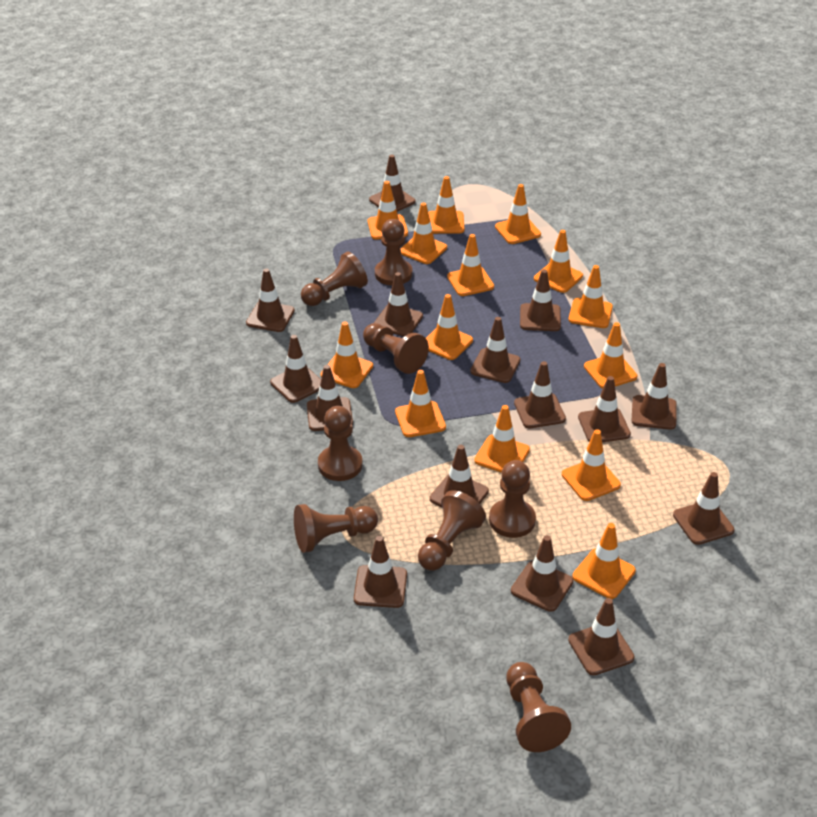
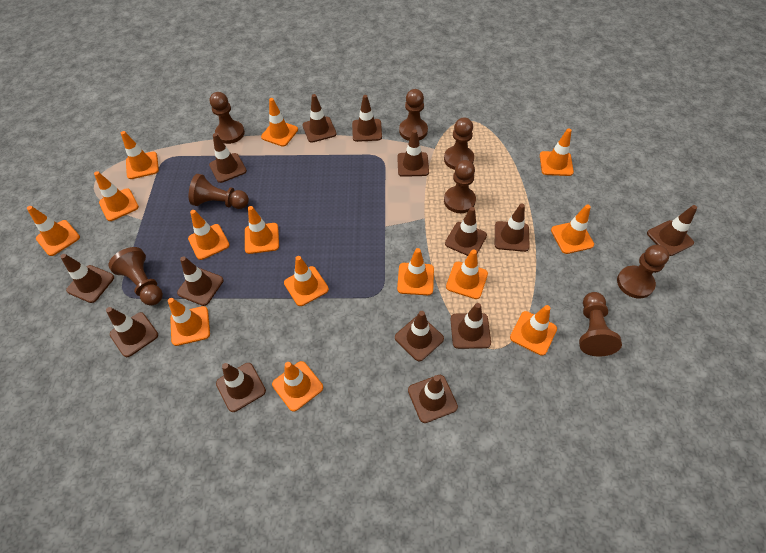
brown traffic cone: [246,269,295,332] [270,335,321,403] [307,365,353,431] [354,536,407,608] [369,155,416,212] [374,272,423,337] [430,445,489,507] [470,317,520,383] [511,535,573,612] [514,361,566,428] [520,269,561,331] [568,598,635,675] [578,376,631,442] [632,363,677,430] [673,472,735,545] = 15 -> [60,254,114,303] [106,307,158,357] [177,256,224,306] [209,133,247,183] [216,363,266,412] [302,94,337,143] [352,95,382,142] [395,311,444,361] [397,129,429,177] [408,375,458,423] [445,207,487,256] [450,303,491,349] [495,204,530,252] [647,205,697,256] = 14

